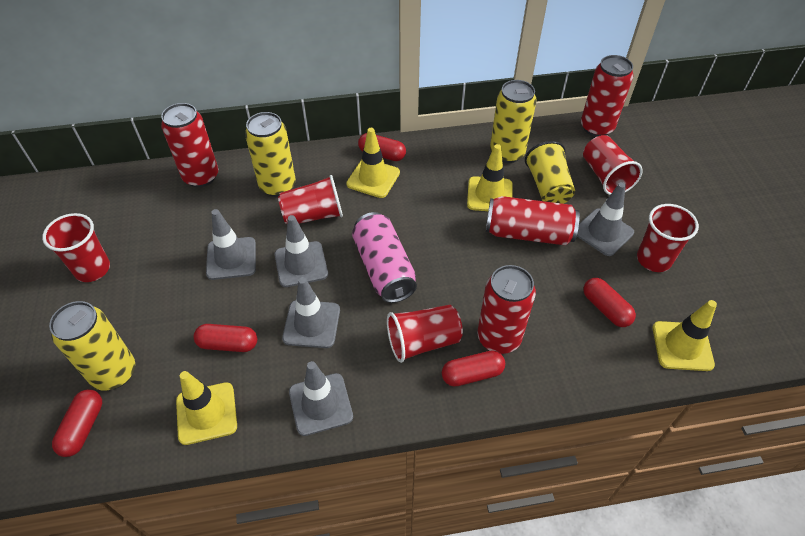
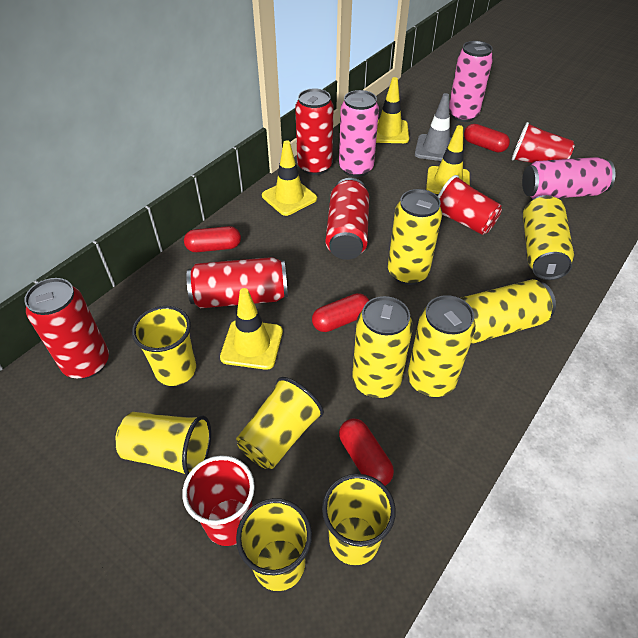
grey traffic cone: [206,209,256,280] [275,215,328,287] [282,277,340,348] [289,361,353,436] [577,182,634,256] = 5 -> [415,93,451,161] = 1
pink can: [352,212,417,303] = 1 -> [339,90,379,177] [449,41,493,122] [522,157,616,199] = 3
red capsule: [52,390,102,457] [193,324,257,352] [358,133,406,161] [442,350,505,386] [583,278,636,327] = 5 -> [184,226,241,252] [312,293,369,332] [339,418,394,486] [464,124,510,153] = 4
red cup: [42,213,110,282] [278,175,343,224] [387,305,463,363] [583,135,643,195] [637,204,699,272] = 5 -> [182,456,255,546] [438,175,502,235] [511,122,575,163] = 3
yellow can: [49,301,135,391] [245,112,296,197] [490,80,537,163] = 3 -> [352,296,413,398] [388,189,442,285] [408,295,476,397] [461,279,556,343] [523,195,574,280] = 5
yellow cup: [525,141,575,204] = 1 -> [115,412,211,476] [132,306,196,386] [236,377,324,469] [236,498,312,591] [322,474,396,565] = 5

